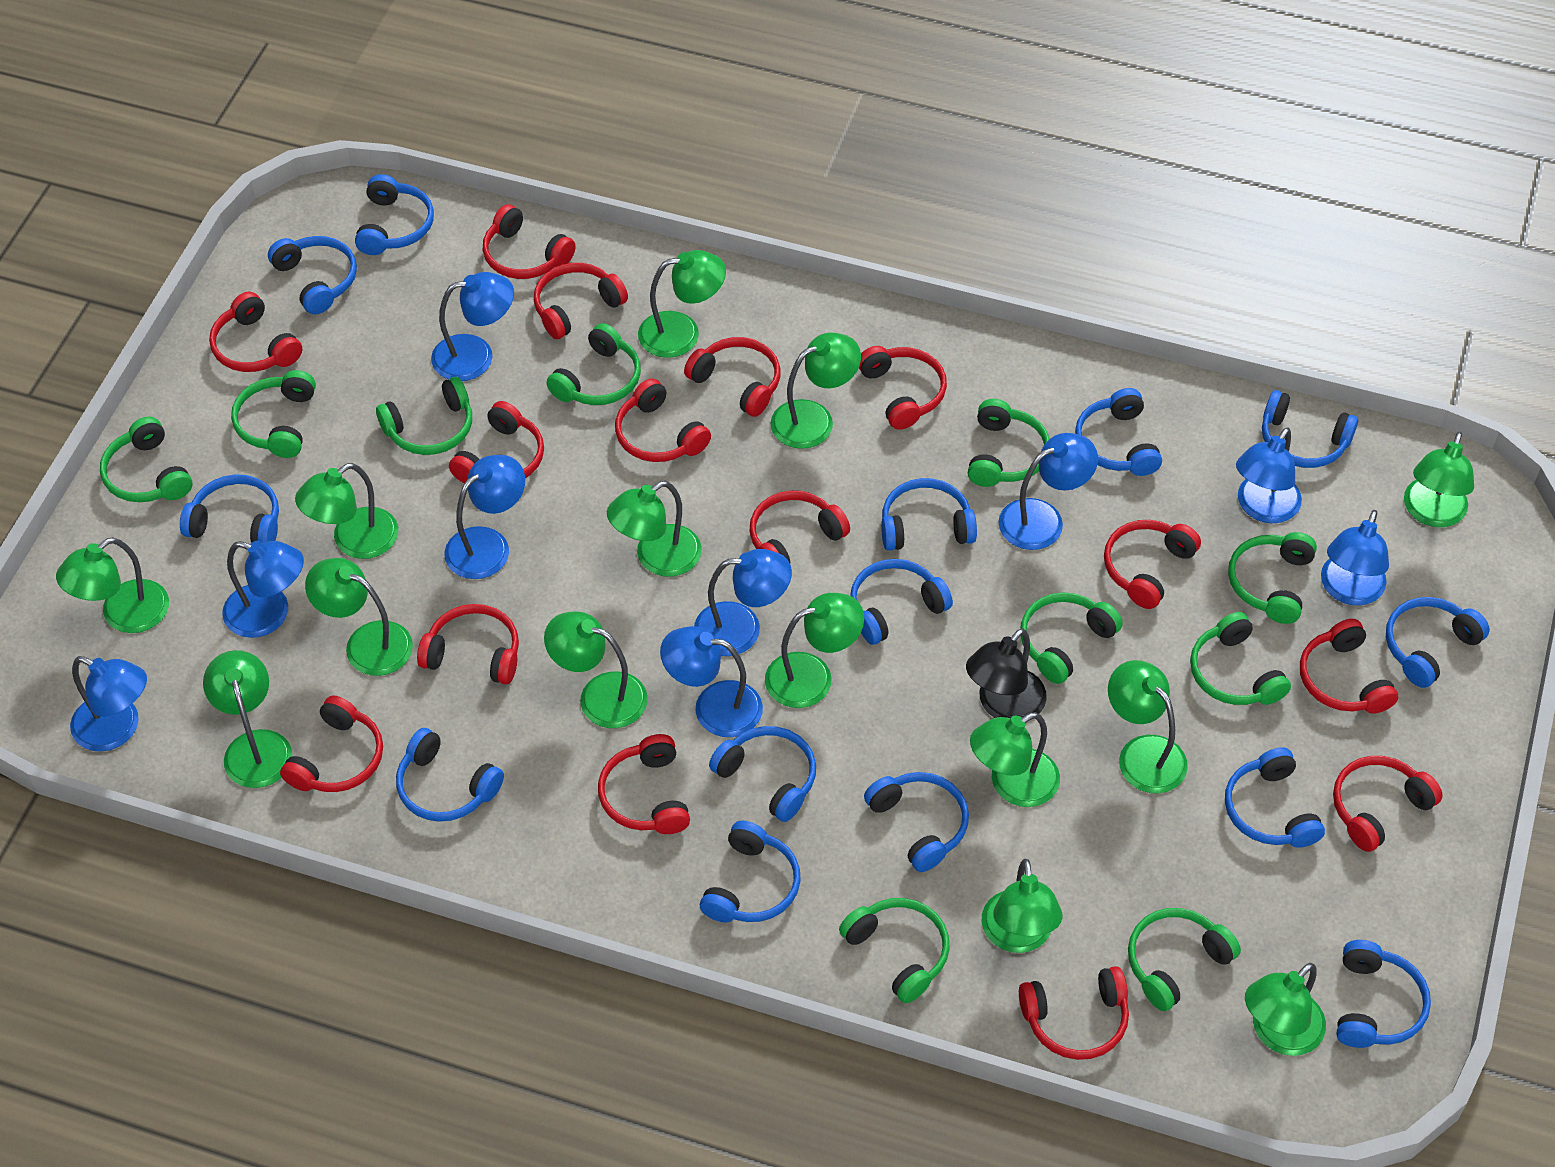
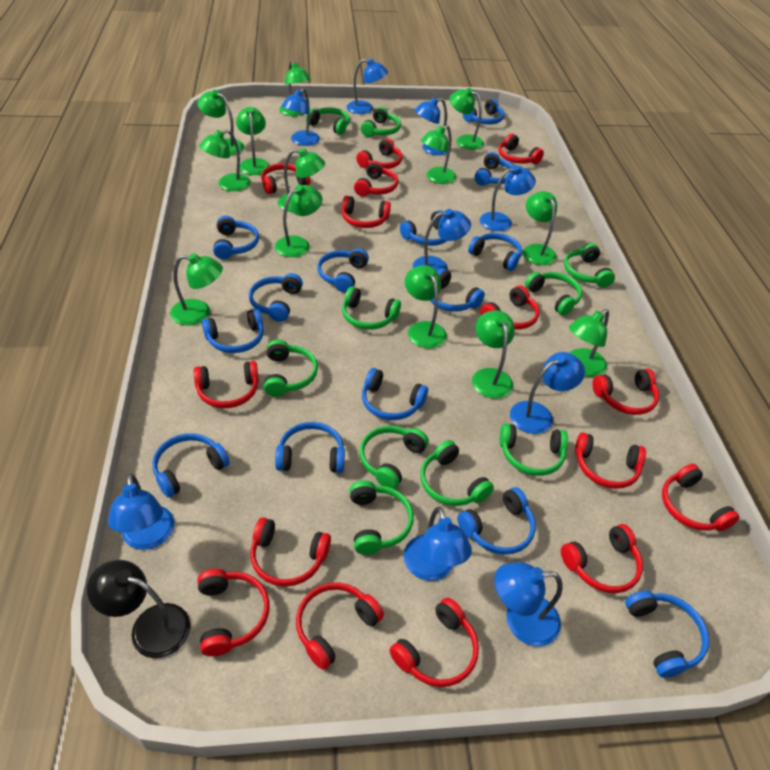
green lamp: [56,537,169,633] [203,650,292,788] [295,463,398,559] [305,558,413,676] [544,612,648,728] [607,481,702,577] [638,250,726,358] [765,593,864,708] [770,333,861,449] [970,712,1060,807] [982,859,1062,953] [1108,660,1188,793] [1245,963,1326,1056] [1404,432,1474,527] = 14 -> [170,253,223,325] [197,90,244,155] [199,129,251,191] [236,107,270,175] [275,185,322,257] [277,148,325,212] [279,61,311,116] [405,265,447,348] [420,125,456,184] [450,88,484,150] [472,310,515,398] [523,191,557,265] [569,309,609,377] = 13

